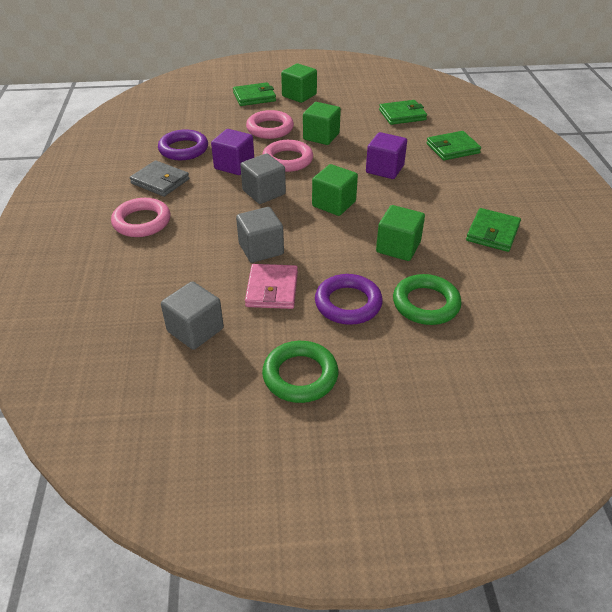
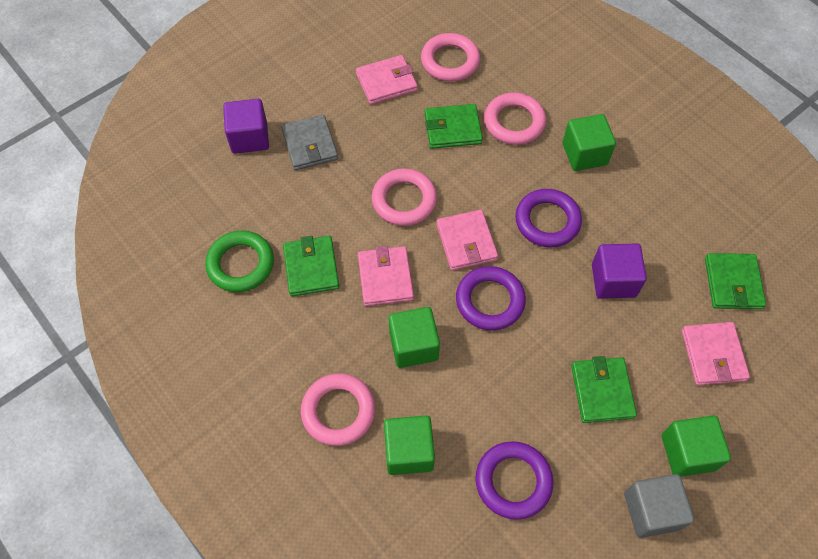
green ring: [262,341,338,403] [393,274,462,325] = 2 -> [205,231,274,292] = 1
grey cube: [161,281,224,350] [236,207,284,263] [240,153,286,204] = 3 -> [624,474,694,538] = 1
pink ring: [111,198,171,237] [246,110,294,139] [262,140,313,172] = 3 -> [301,374,375,446] [372,168,437,226] [421,33,480,82] [484,93,546,145] = 4
pink wallet: [245,264,298,309] = 1 -> [356,55,418,104] [358,246,414,306] [436,210,498,271] [682,322,750,385] = 4
purple ring: [158,129,208,160] [315,274,383,325] = 2 -> [456,266,526,331] [475,441,553,520] [515,189,582,247] = 3

